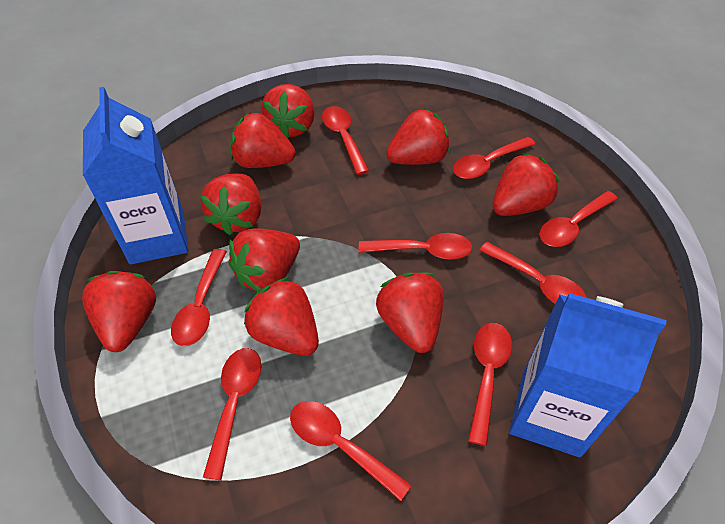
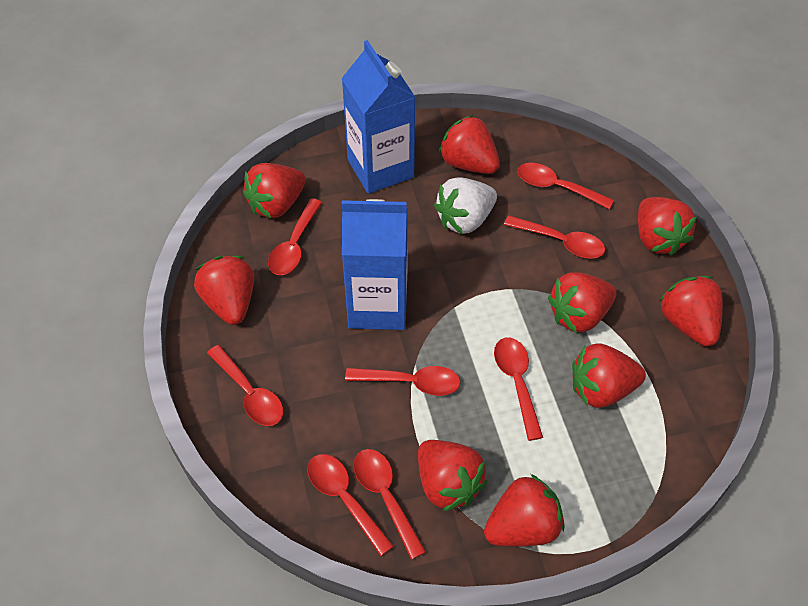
red spoon: [171,249,227,346] [203,348,261,480] [290,401,412,501] [322,106,369,175] [359,233,472,260] [453,137,536,179] [468,323,512,446] [479,242,587,304] [540,191,618,247] = 9 -> [207,345,283,426] [268,198,322,275] [308,454,394,556] [345,366,460,396] [353,449,426,560] [494,338,543,441] [504,215,605,259] [517,163,614,209] = 8
white strawberry: none = 0 -> [434,177,497,234] = 1

